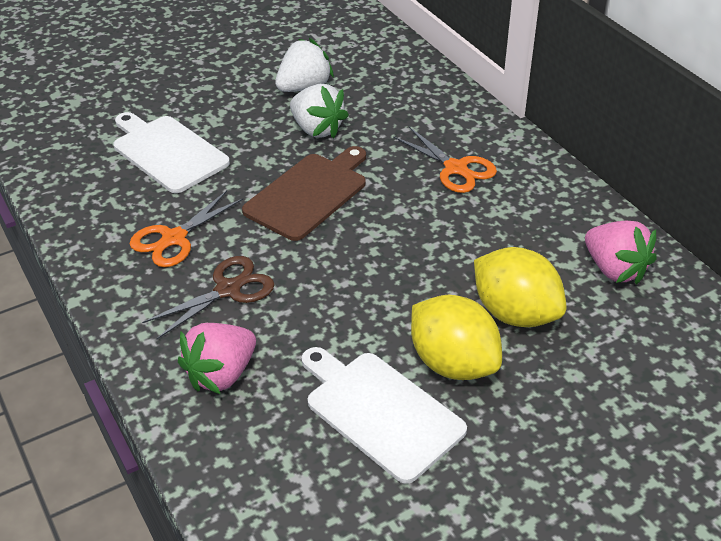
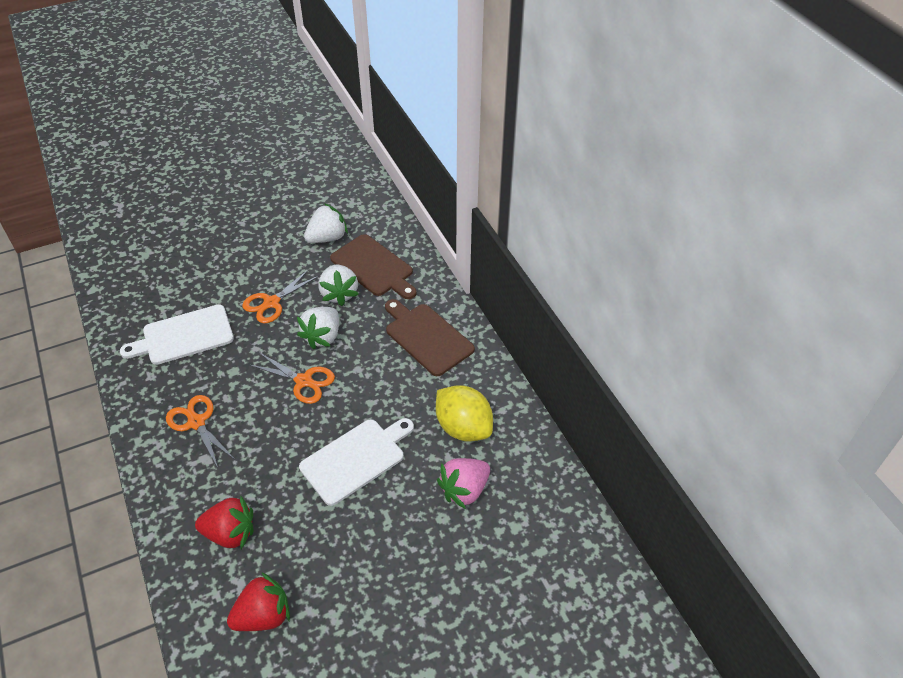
brown cutting board: [242,146,366,241] = 1 -> [330,234,417,299] [385,299,475,376] = 2
brown scissors: [142,256,275,339] = 1 -> none = 0
orange scissors: [130,190,243,267] [393,127,497,193] = 2 -> [166,395,234,467] [242,269,319,323] [250,353,335,404] = 3
pink strawberry: [178,323,256,394] [585,221,657,284] = 2 -> [437,458,490,509] = 1
red strawberry: none = 0 -> [195,496,254,549] [227,572,290,631] = 2
white strawberry: [275,38,334,92] [290,84,349,138] = 2 -> [297,307,339,349] [304,203,348,243] [318,265,359,306] = 3
yellow lemon: [411,295,502,380] [474,247,567,327] = 2 -> [436,385,493,441] = 1

